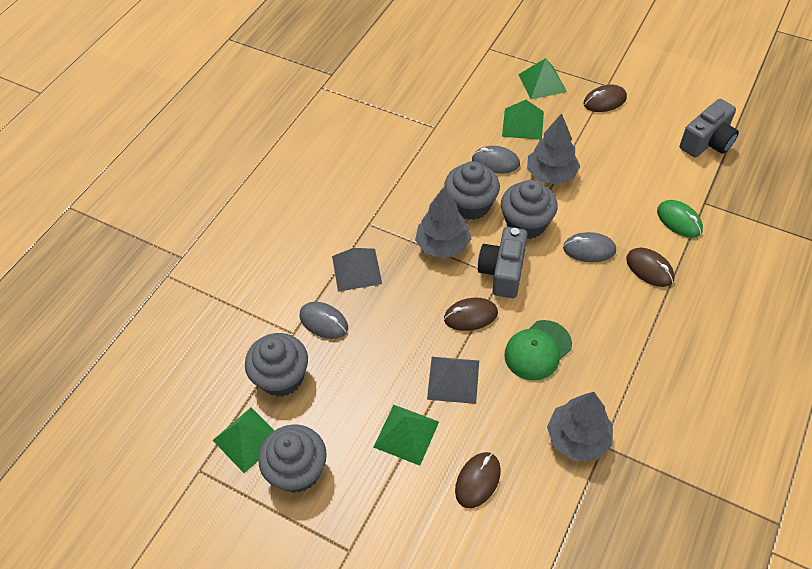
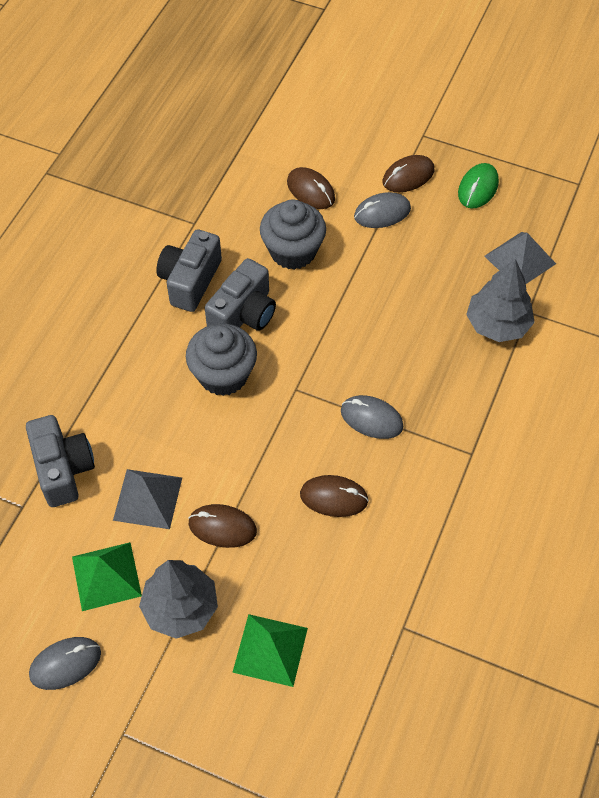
green cap: [504,320,572,381] = 1 -> none = 0
green pyramid: [213,408,275,473] [374,405,439,466] [502,100,544,140] [518,58,567,100] = 4 -> [72,542,142,611] [232,614,308,687] = 2
grey camera: [478,227,527,298] [680,99,739,158] = 2 -> [26,415,95,507] [156,229,222,312] [205,258,276,331] = 3
grey cupcake: [245,333,308,397] [258,425,327,493] [444,161,500,220] [501,180,558,239] = 4 -> [186,324,257,396] [260,199,326,270] = 2
grey tree: [415,187,471,259] [527,113,580,185] [547,392,613,461] = 3 -> [139,560,218,639] [466,259,535,342] = 2

